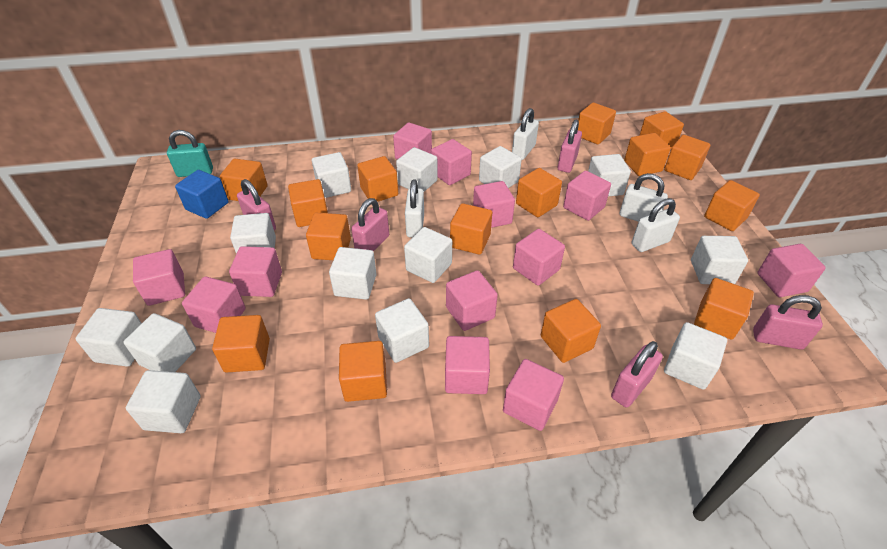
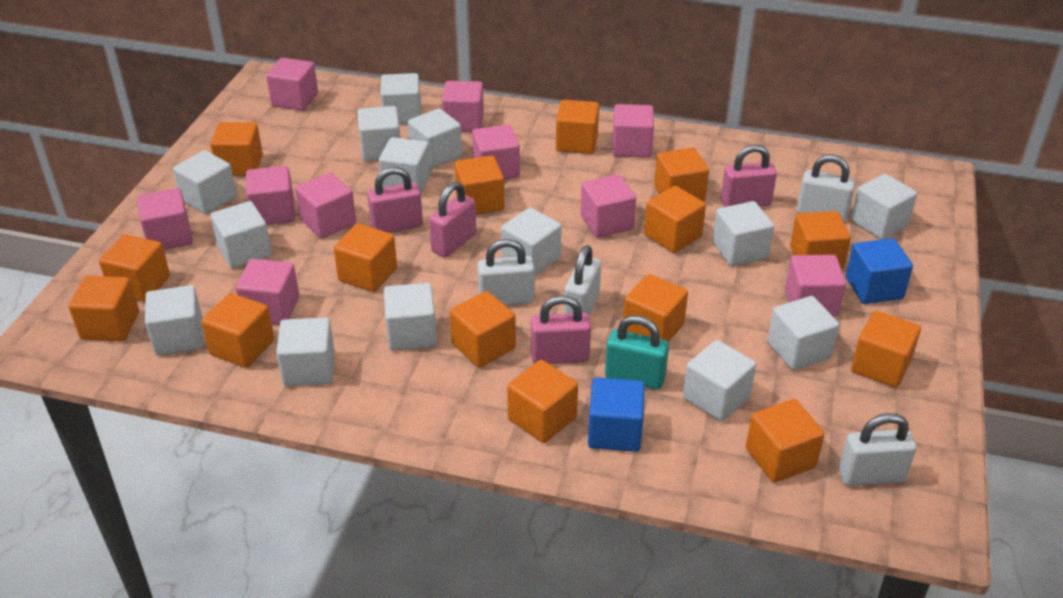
blue cube: [175,170,229,219] = 1 -> [588,377,645,452] [846,238,913,304] = 2
pink cube: [133,249,185,306] [182,276,246,333] [229,246,282,297] [393,123,432,160] [431,139,472,185] [445,336,490,394] [446,270,498,331] [473,181,515,228] [503,359,564,431] [513,229,565,286] [563,171,611,221] [757,244,826,297] = 12 -> [137,188,193,250] [236,259,299,325] [246,166,295,225] [266,58,318,111] [295,173,356,239] [442,81,484,132] [472,125,520,180] [580,174,636,238] [612,104,654,158] [785,255,846,317] = 10
pink padlock: [237,179,276,231] [351,198,389,251] [558,120,582,173] [611,341,663,408] [753,295,823,350] = 5 -> [367,167,423,233] [429,182,476,257] [531,295,591,364] [721,145,777,207] = 4
white cube: [75,308,142,367] [123,313,196,372] [126,370,201,433] [230,213,276,254] [312,152,351,198] [329,247,377,300] [375,298,429,363] [396,147,438,192] [404,227,452,283] [479,146,522,188] [588,154,631,197] [664,322,727,390] [691,236,748,284] = 13 -> [145,285,203,356] [173,150,237,214] [211,201,272,269] [276,317,335,387] [358,106,400,161] [379,137,431,193] [381,73,421,124] [384,283,437,351] [408,108,462,169] [501,208,562,276] [683,340,756,421] [712,201,774,266] [767,296,839,370] [851,174,917,240] = 14

